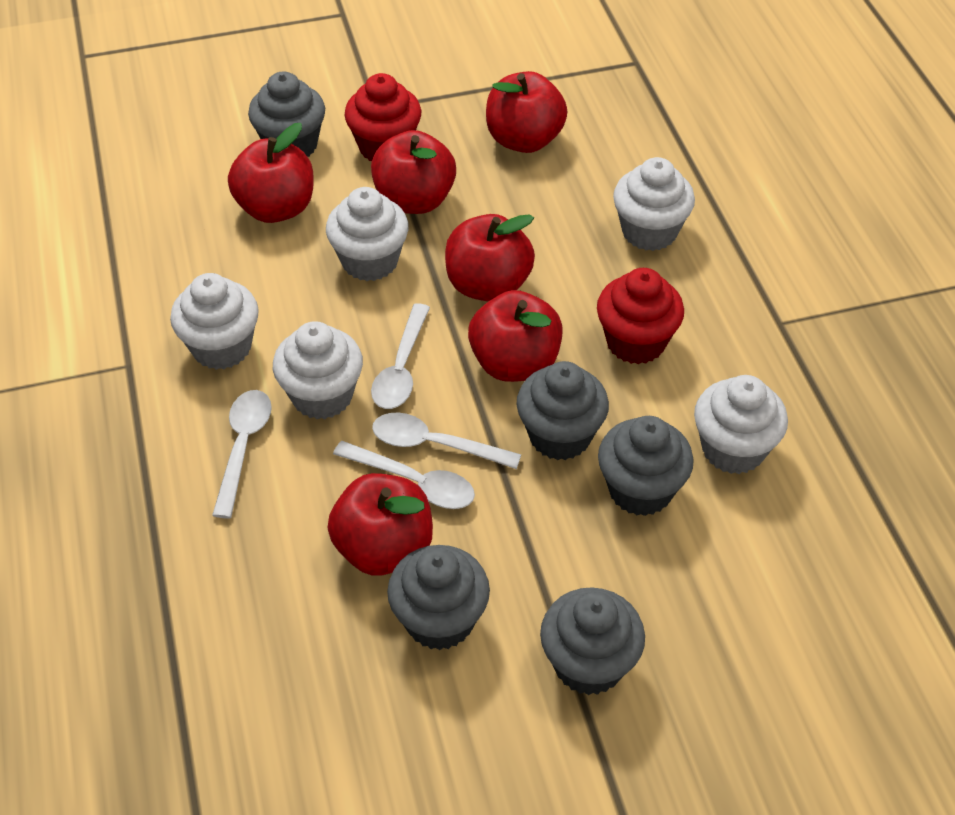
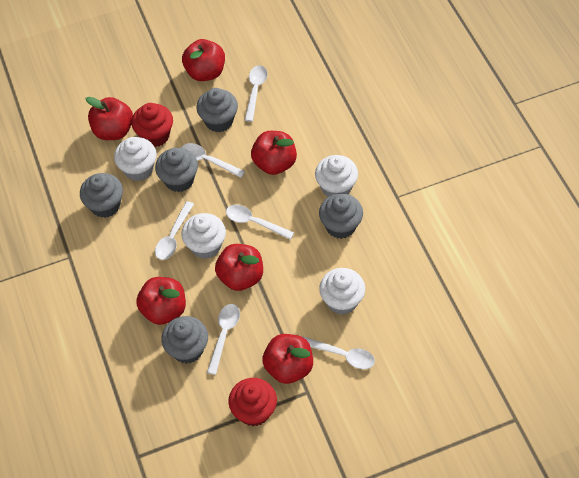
white cupcake: [170,273,259,370] [273,321,363,419] [326,187,409,281] [613,157,695,251] [694,375,788,474] = 5 -> [114,137,157,181] [181,213,226,259] [315,155,358,197] [319,268,365,315] = 4
white spoon: [212,390,272,518] [333,441,475,509] [371,303,430,409] [372,412,521,469] = 4 -> [155,201,194,260] [181,143,245,178] [207,304,240,375] [226,205,294,240] [245,65,268,122] [302,336,375,369] = 6

